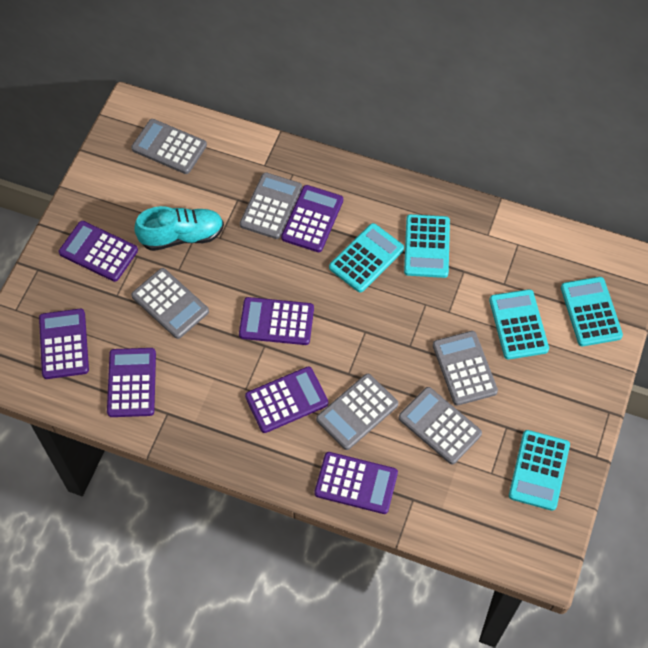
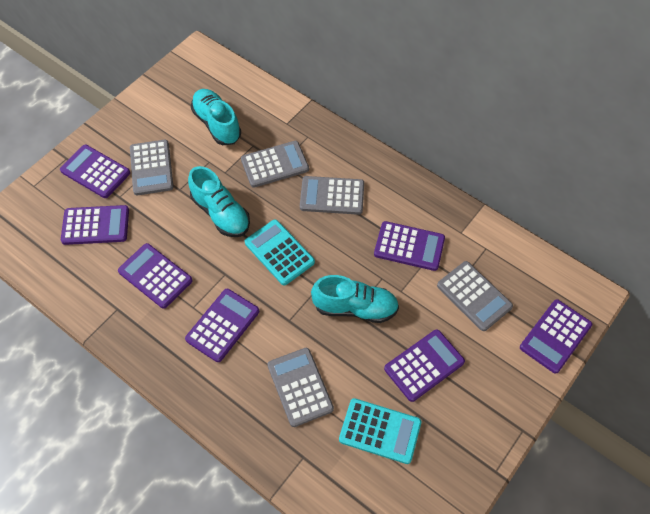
grey calculator: [131,119,207,174] [131,268,209,339] [240,172,302,239] [316,374,398,450] [399,387,482,464] [433,331,498,405] = 6 -> [130,140,173,195] [241,141,309,188] [267,348,334,427] [300,176,364,215] [437,261,513,331] = 5
turquoise calculator: [329,223,404,292] [404,214,450,278] [489,289,549,359] [509,430,570,511] [561,277,623,346] = 5 -> [245,220,315,285] [339,398,421,464] = 2
turquoise shoe: [134,206,224,251] = 1 -> [188,166,250,237] [191,89,241,145] [311,275,399,323] = 3

